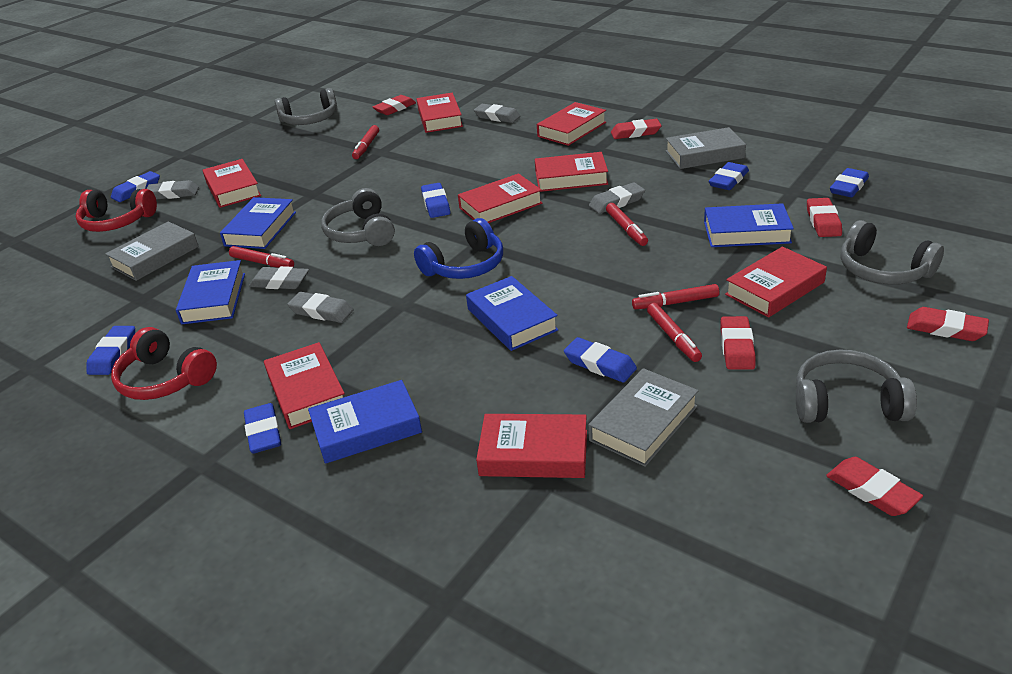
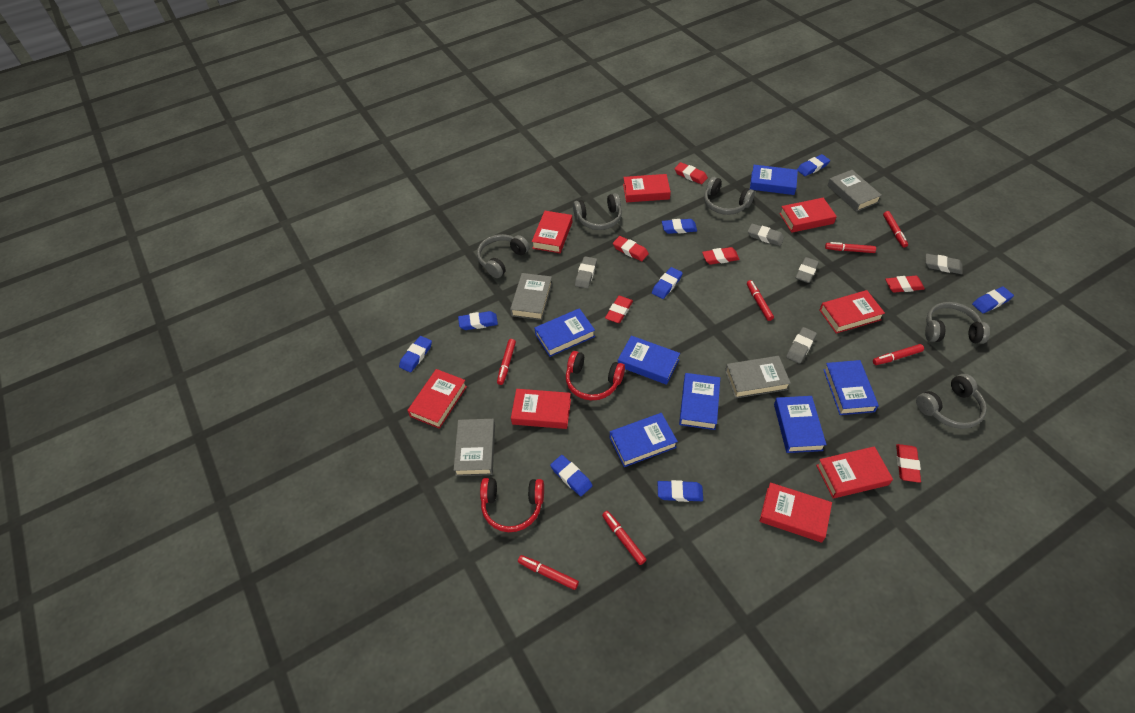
blue book: [176,260,245,324] [220,197,296,249] [308,380,422,464] [466,276,558,351] [704,203,794,247] = 5 -> [535,308,595,357] [610,413,678,467] [618,336,680,385] [679,373,720,430] [750,165,798,195] [774,396,827,453] [823,360,879,415] = 7
blue eraser: [86,326,135,375] [111,171,160,202] [244,403,281,454] [421,183,450,218] [564,337,637,382] [709,162,749,190] [830,168,869,197] = 7 -> [399,336,432,372] [458,311,498,330] [550,455,593,496] [652,267,683,299] [658,480,703,502] [662,219,697,234] [797,154,830,176] [972,286,1014,313] = 8
blue headphones: [414,218,503,279] = 1 -> none = 0
grey book: [105,221,199,281] [588,368,698,467] [666,127,746,169] = 3 -> [454,419,495,476] [510,273,552,320] [725,356,791,398] [827,170,882,212] = 4
grey headphones: [275,88,337,125] [321,188,395,246] [796,349,917,423] [840,220,944,285] = 4 -> [477,234,530,278] [573,193,622,230] [704,177,755,215] [916,374,987,429] [925,302,990,344] = 5
red marker: [229,246,294,268] [352,125,379,159] [606,203,648,246] [632,284,719,309] [647,303,702,362] = 5 -> [497,339,516,385] [518,555,579,590] [602,511,647,565] [747,280,774,321] [825,242,876,253] [873,344,924,365] [883,211,908,248] = 7

